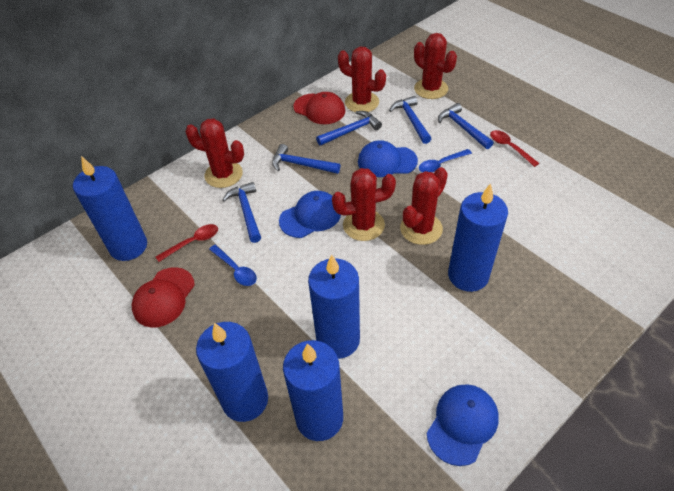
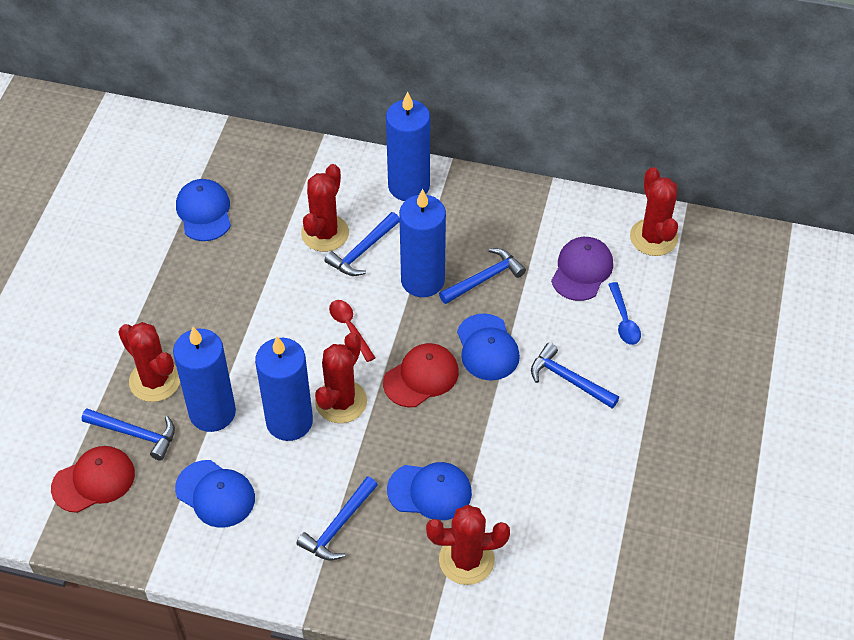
blue candle: [73,156,147,261] [196,322,268,422] [283,340,343,441] [308,254,360,359] [448,183,508,292] = 5 -> [173,327,236,432] [255,336,313,441] [386,91,430,201] [399,189,446,297] = 4
blue cap: [279,191,341,238] [358,140,418,177] [427,384,499,466] = 3 -> [175,460,255,528] [176,179,231,241] [387,462,472,520] [457,313,520,381] = 4
blue spoon: [209,245,257,286] [419,149,472,172] = 2 -> [608,282,641,345] = 1
purple cap: none = 0 -> [551,237,613,301] = 1
red spoon: [156,224,218,262] [490,130,539,167] = 2 -> [329,300,375,362] = 1

